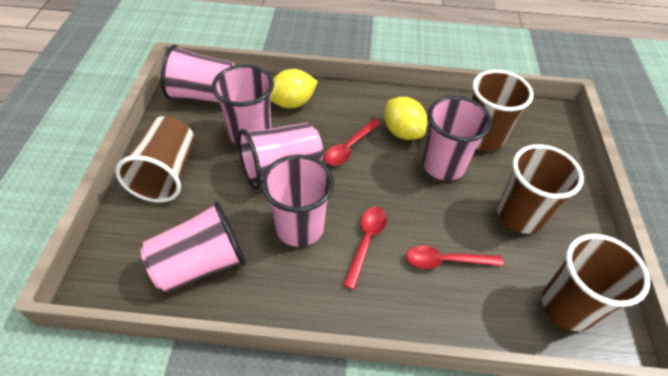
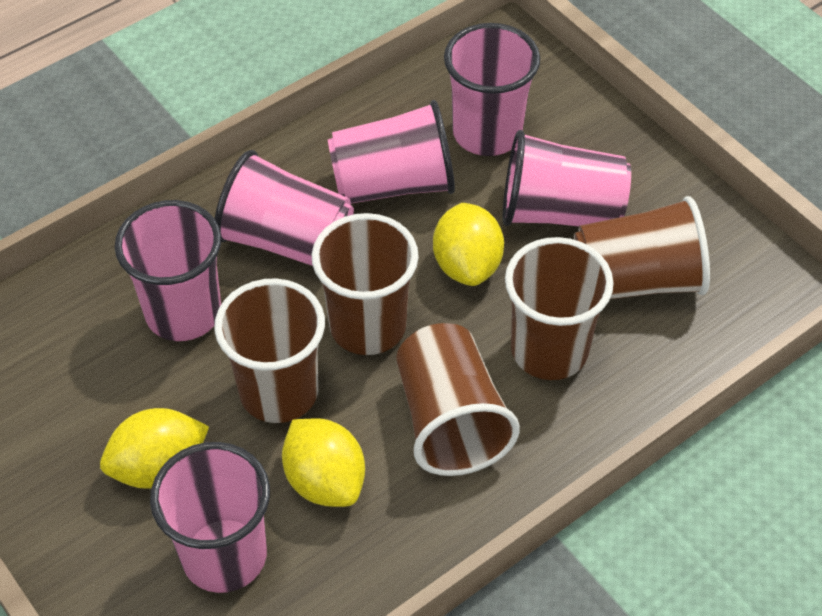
brown cup: [115,116,195,203] [472,70,534,151] [497,144,584,234] [542,234,650,331] = 4 -> [214,278,325,423] [312,213,419,355] [396,323,520,476] [505,237,614,380] [574,196,710,299] = 5
red spoon: [324,119,381,165] [343,207,387,290] [406,245,503,269] = 3 -> none = 0
yellow lemon: [271,69,318,108] [384,97,427,140] = 2 -> [100,408,209,489] [282,418,365,507] [433,203,504,286] = 3

